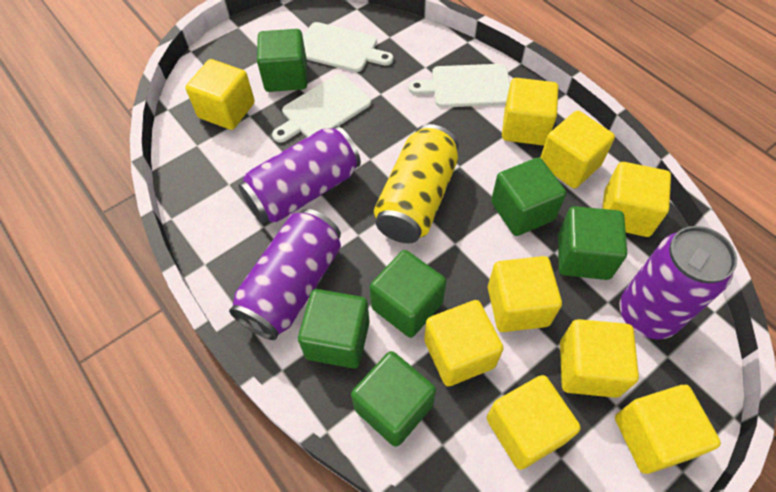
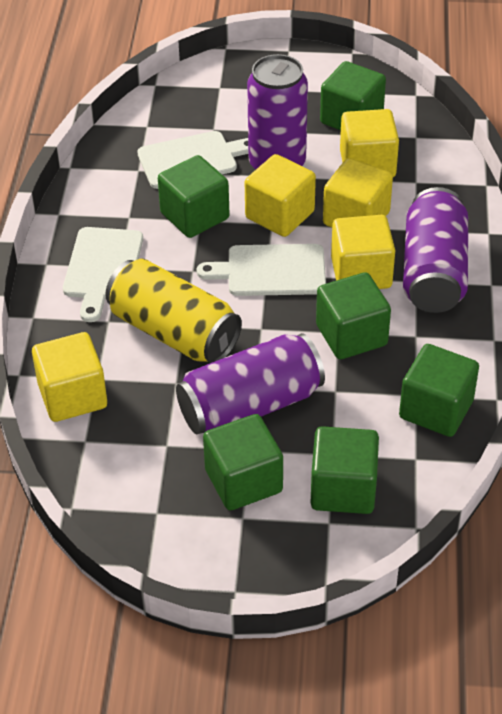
yellow cube: [185,59,255,130] [424,300,504,386] [487,375,581,470] [488,256,562,332] [502,78,558,146] [540,111,615,189] [560,319,639,398] [602,162,671,237] [615,385,721,474] = 9 -> [32,332,107,422] [245,154,316,237] [323,158,393,227] [331,215,395,289] [340,109,399,177] = 5

